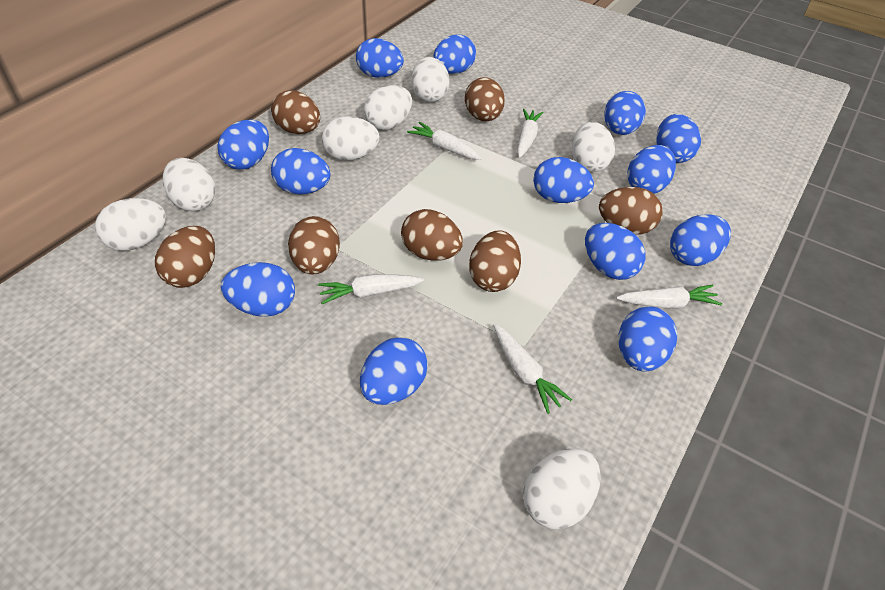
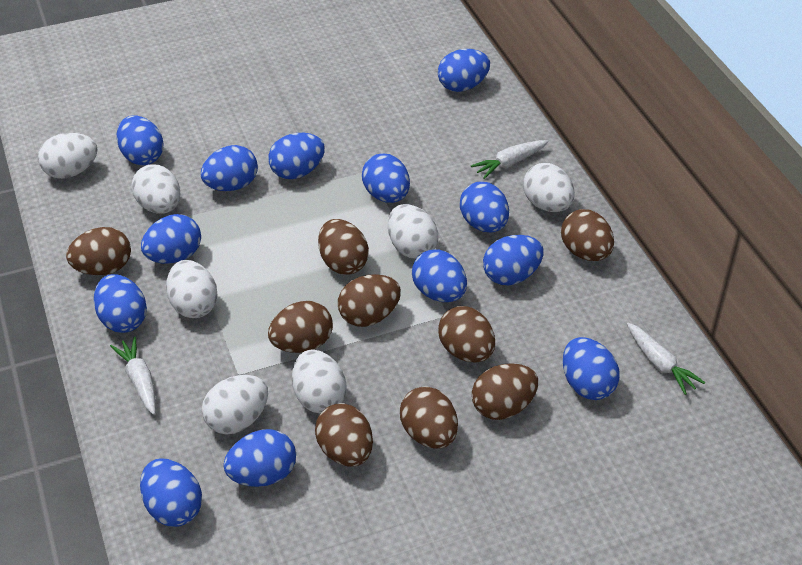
brown egg: [155,226,215,288] [271,90,320,134] [288,216,340,275] [401,209,463,261] [465,77,505,122] [469,230,521,292] [599,187,663,235] = 7 -> [66,227,131,275] [268,301,333,353] [315,403,373,467] [318,219,369,275] [338,274,401,327] [400,386,458,449] [438,306,495,363] [472,363,538,420] [561,209,614,261] = 9
white carrot: [318,274,424,304] [407,122,482,160] [493,324,572,414] [517,109,543,158] [616,285,722,309] = 5 -> [110,337,156,415] [471,140,549,179] [627,323,705,395] = 3

